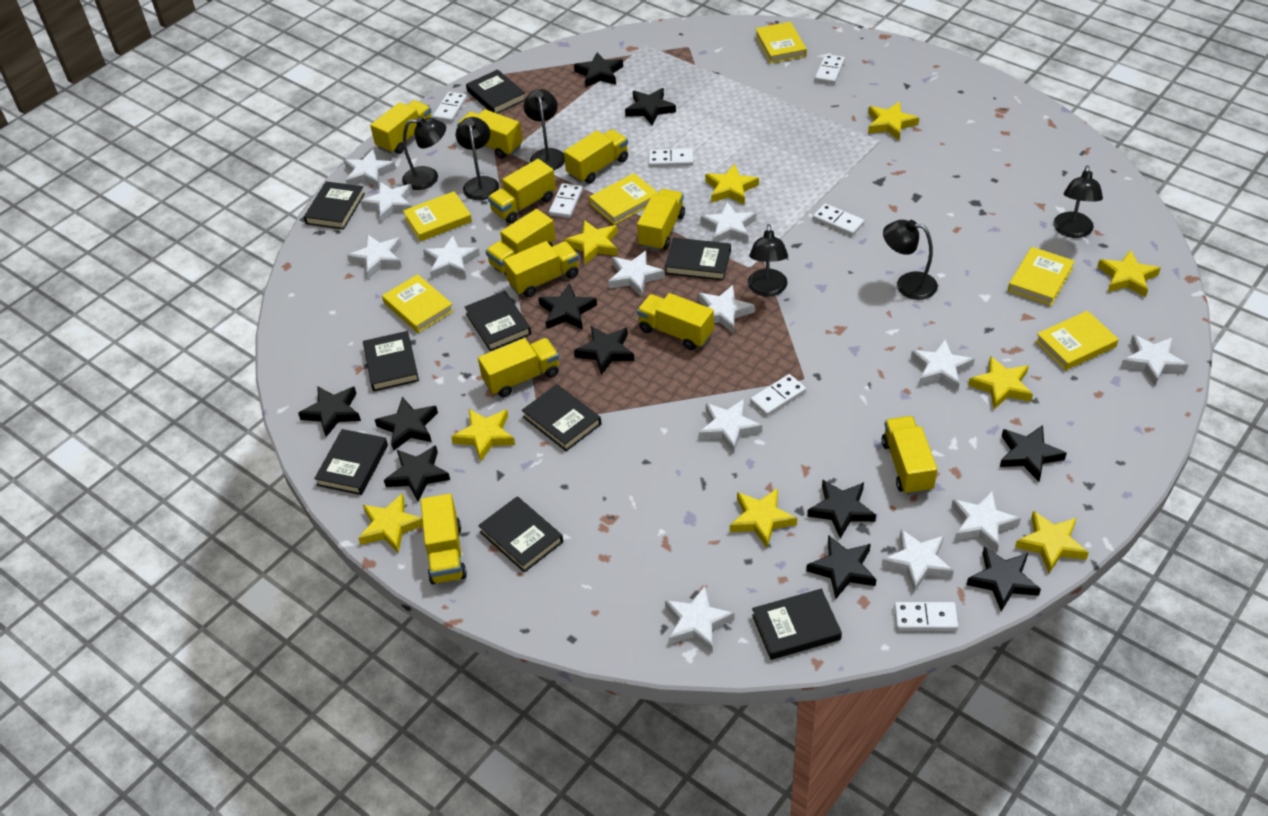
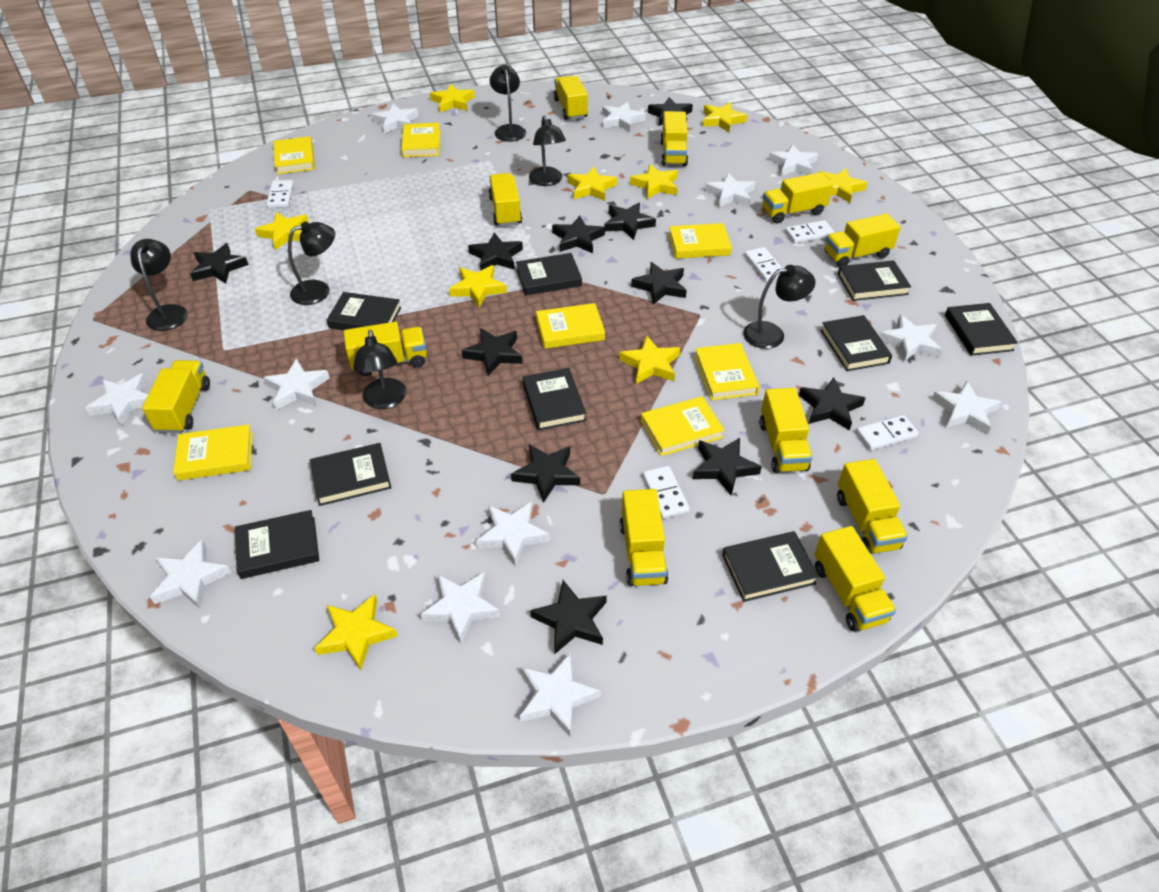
white domino: [433,92,467,122] [549,183,583,218] [649,148,693,167] [750,374,806,416] [813,204,864,236] [815,54,845,84] [894,602,958,630] = 7 -> [267,180,294,208] [643,466,690,519] [745,247,783,282] [785,220,835,243] [856,415,919,450] = 5
white star: [344,149,396,188] [347,235,402,278] [360,182,413,223] [423,236,480,279] [608,251,665,297] [665,586,735,653] [698,285,755,333] [699,399,762,453] [701,202,756,242] [882,529,954,592] [911,339,975,391] [951,491,1021,552] [1121,334,1188,386] = 13 -> [85,373,148,426] [150,540,231,609] [263,359,330,410] [372,103,418,134] [421,572,500,644] [476,502,550,567] [520,653,601,736] [602,102,646,132] [705,173,755,207] [769,144,818,176] [879,315,942,362] [932,381,1001,435] = 12
yellow book: [382,274,454,333] [403,191,472,242] [589,173,658,225] [755,22,807,63] [1008,247,1075,306] [1035,311,1119,370] = 6 -> [173,424,253,481] [273,136,315,174] [401,123,440,157] [536,303,605,349] [641,396,725,456] [669,223,732,259] [694,343,759,401] = 7

